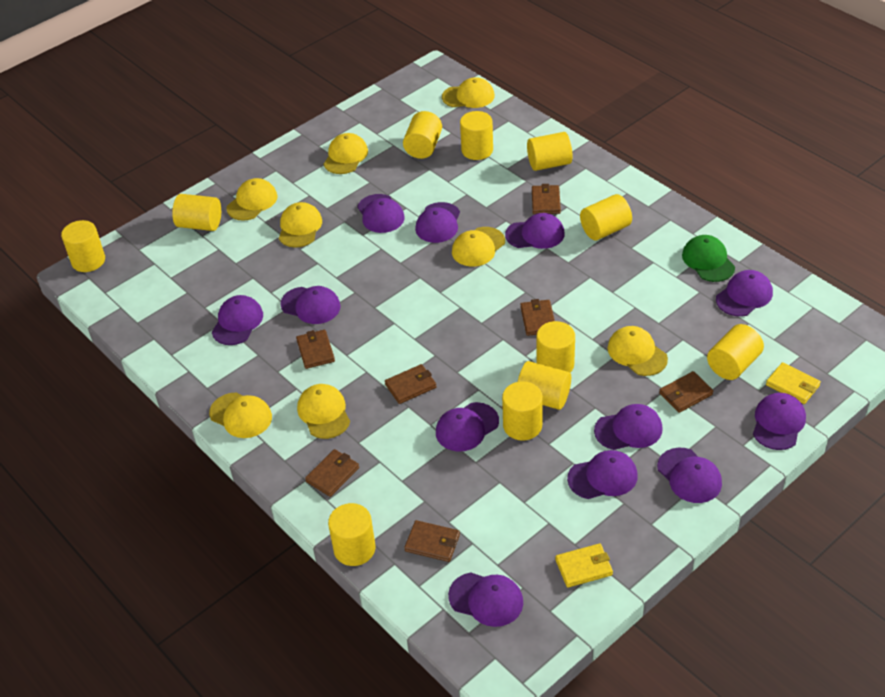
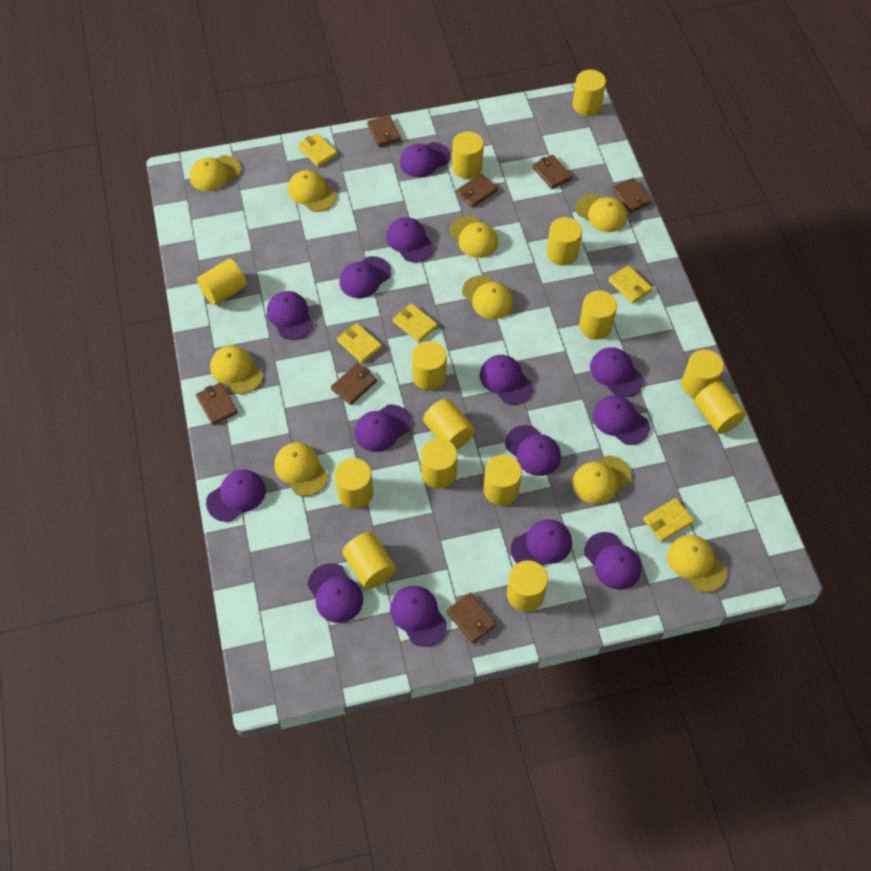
green cap: [682,235,735,282] = 1 -> none = 0
purple cap: [212,295,263,345] [280,286,341,324] [357,194,404,233] [415,202,460,243] [436,402,499,451] [448,572,523,627] [505,213,565,249] [567,450,638,499] [594,404,663,450] [657,448,722,503] [716,270,773,317] [753,393,806,450] = 12 -> [206,469,266,522] [267,291,313,340] [307,563,363,623] [339,256,391,298] [354,405,412,452] [386,217,434,262] [390,586,447,647] [400,142,450,177] [480,355,533,404] [505,425,561,476] [511,519,572,566] [584,532,641,590] [590,347,643,397] [593,395,650,445] = 14
yellow cap: [209,392,272,438] [226,178,277,221] [279,202,322,248] [297,384,350,439] [323,133,368,174] [442,77,495,108] [452,227,505,267] [607,326,668,376] = 8 -> [190,155,241,191] [210,346,263,394] [274,443,328,496] [288,170,336,212] [450,216,498,258] [462,275,513,319] [572,455,631,504] [576,194,627,232] [667,535,727,592] = 9
yellow cylinder: [61,220,105,272] [172,194,221,231] [328,503,376,566] [403,111,442,159] [460,111,493,160] [502,381,543,441] [518,361,571,410] [527,132,573,171] [537,321,575,373] [580,194,632,240] [707,324,764,380] = 11 -> [197,258,247,306] [335,458,373,509] [342,532,396,589] [412,341,447,391] [421,438,457,489] [423,398,475,450] [452,131,484,179] [484,455,522,506] [507,560,548,612] [547,217,582,266] [573,70,606,116] [579,291,617,340] [681,350,724,398] [694,381,746,434] = 14
yellow wallet: [555,543,613,588] [766,362,821,404] = 2 -> [298,133,337,167] [337,323,382,363] [393,303,437,342] [608,265,653,304] [643,498,694,542] = 5

